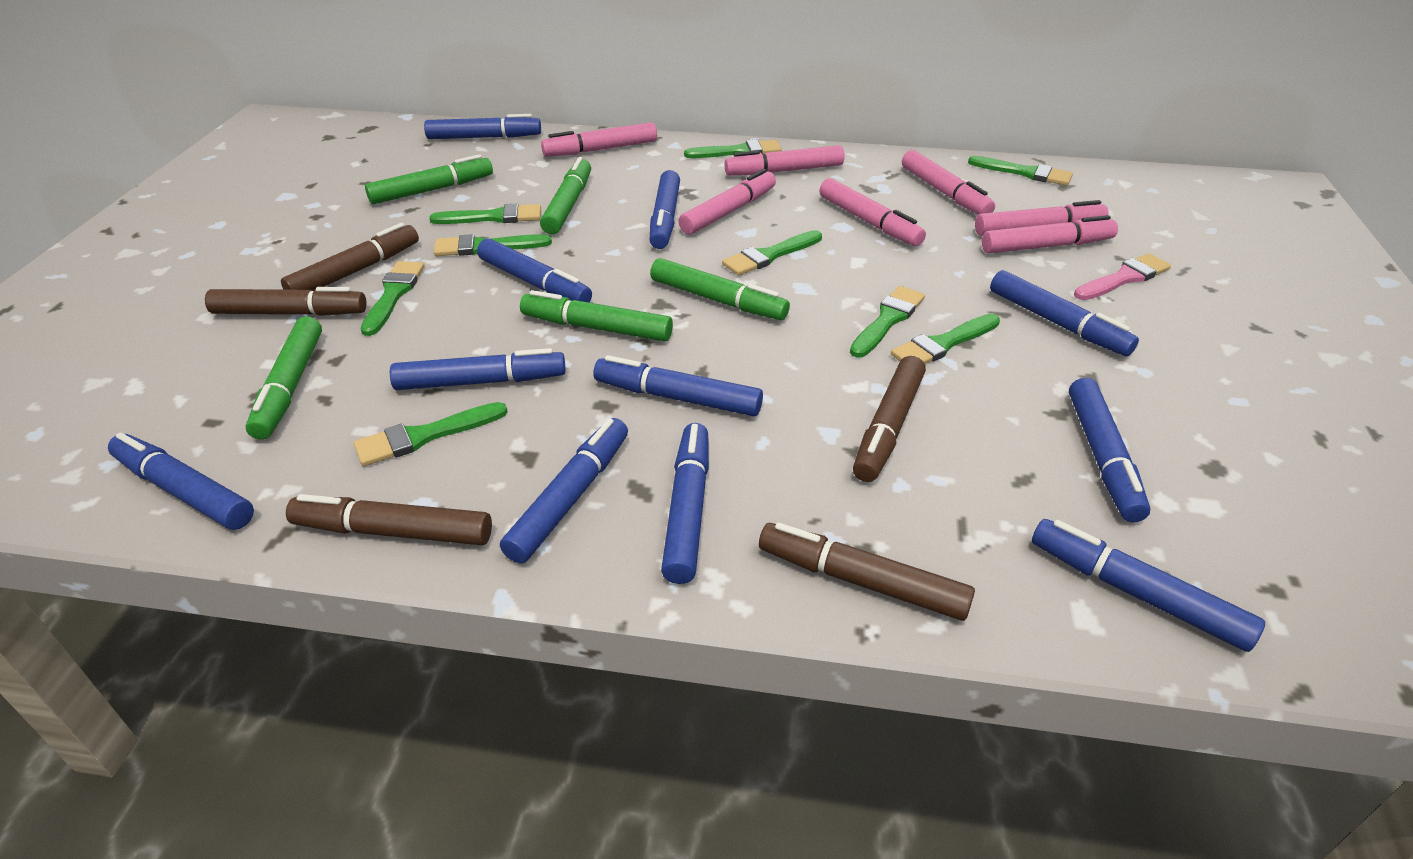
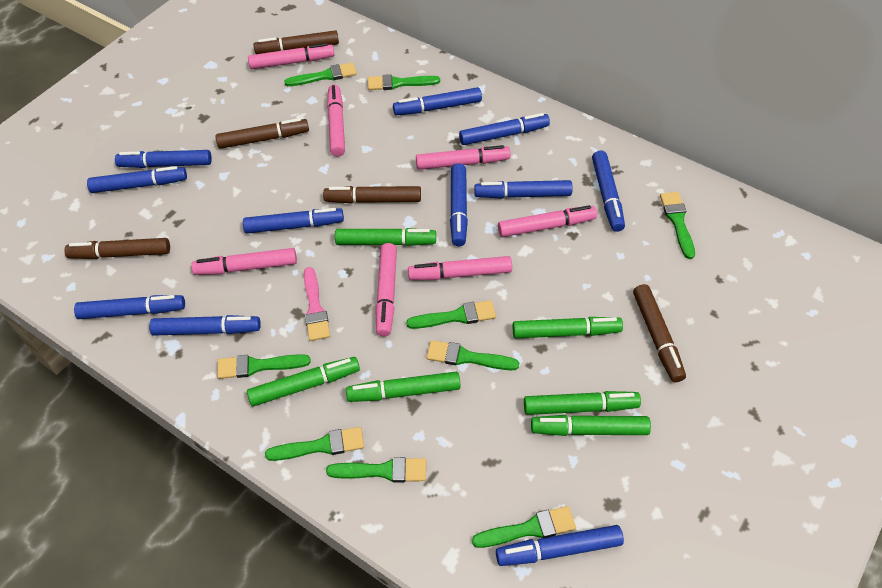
green marker: [245,316,322,439] [365,154,493,204] [520,290,673,341] [540,157,591,234] [650,258,790,320] = 5 -> [247,357,360,407] [335,228,436,246] [346,372,461,402] [513,317,623,338] [524,391,641,415] [531,415,651,436] = 6

